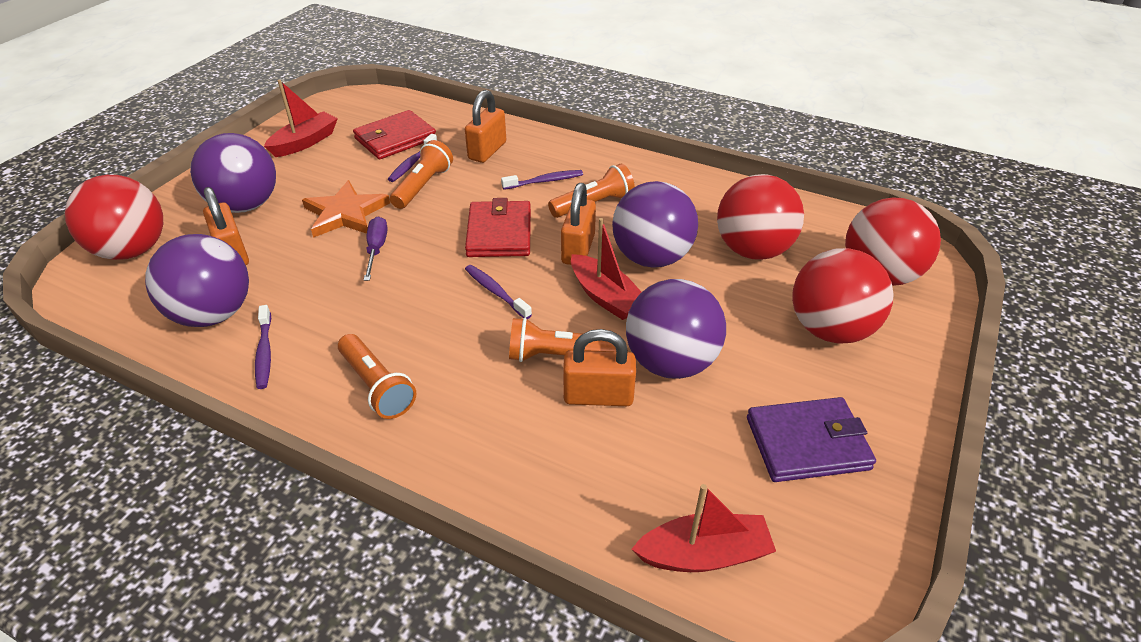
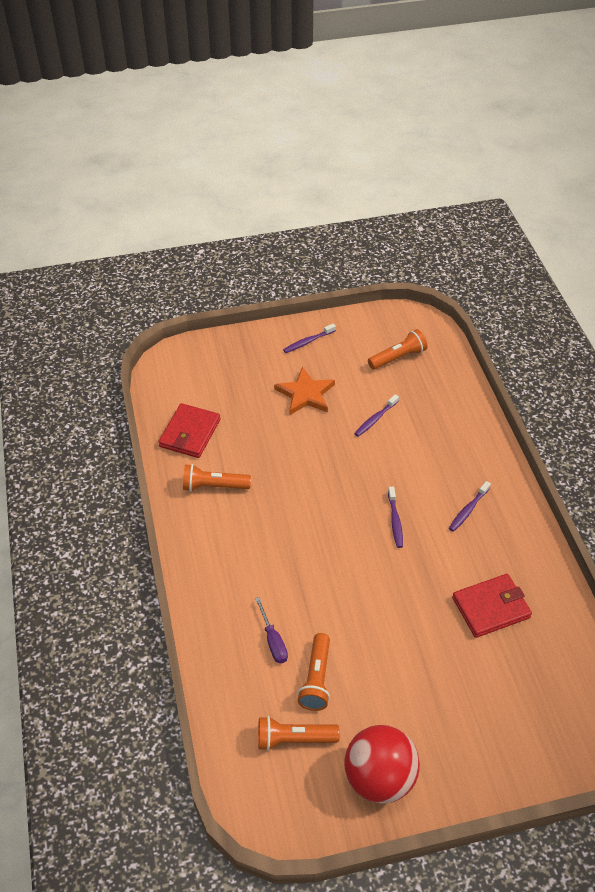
orange padlock: [203,187,249,265] [465,90,506,163] [561,183,596,265] [563,329,636,406] = 4 -> none = 0
purple ball: [145,234,249,327] [190,133,276,213] [612,181,698,268] [626,279,726,379] = 4 -> none = 0
purple wallet: [747,397,876,482] = 1 -> none = 0
red ball: [65,175,163,260] [717,174,804,260] [792,248,894,344] [845,197,941,286] = 4 -> [344,725,420,804] = 1
red boat: [264,80,338,157] [571,218,641,320] [631,484,776,572] = 3 -> none = 0

